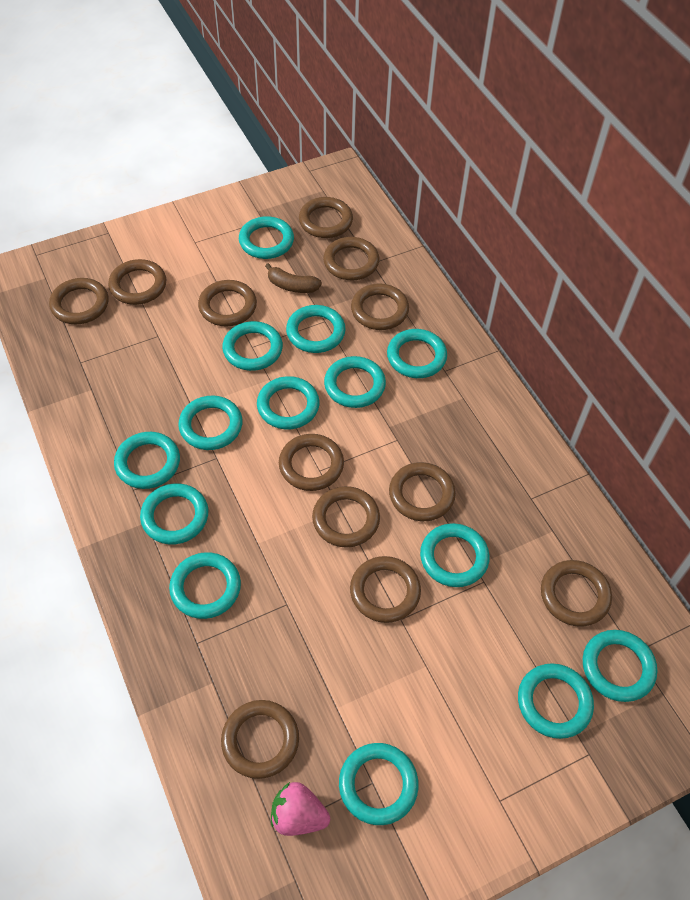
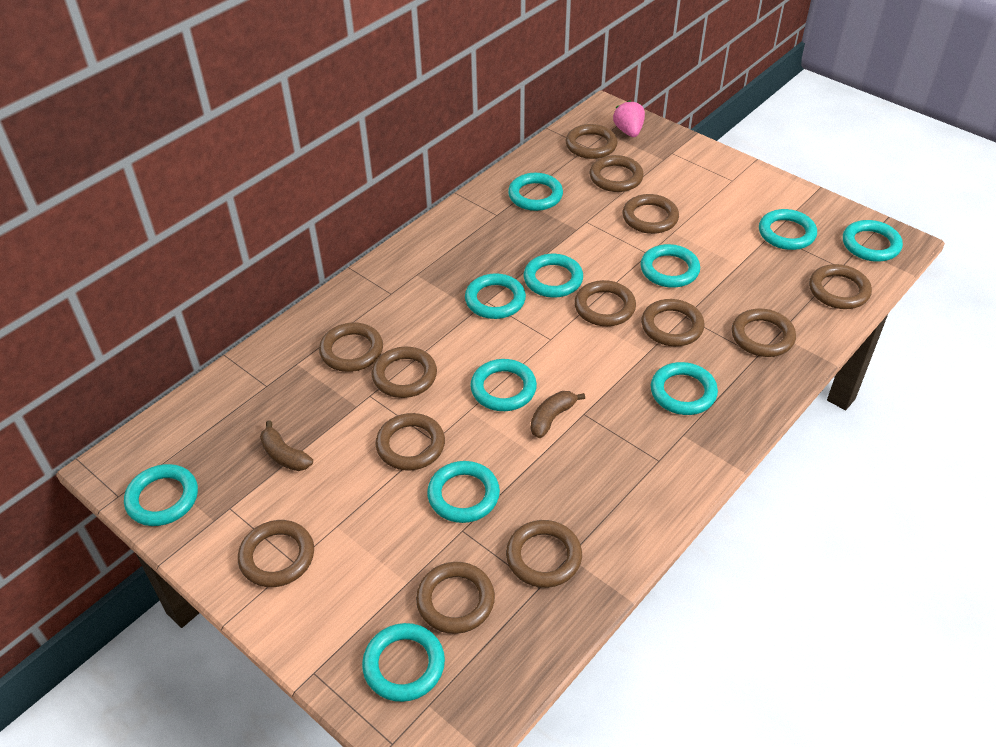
brown banana: [265,263,322,293] = 1 -> [260,420,313,471] [531,391,585,438] = 2
brown ring: [49,278,109,324] [108,259,166,305] [198,280,257,326] [221,700,299,779] [279,434,344,491] [299,197,353,238] [312,486,380,548] [323,237,379,280] [350,556,421,623] [351,283,409,330] [389,462,456,521] [541,560,612,627] = 12 -> [238,520,314,587] [319,323,383,372] [371,347,437,398] [375,413,445,470] [416,562,495,634] [506,520,582,588] [566,124,618,159] [574,280,636,326] [590,155,644,192] [623,194,679,234] [641,299,705,346] [732,309,796,357] [809,264,872,309] = 13
turquoise ring: [114,432,180,489] [140,483,209,545] [169,552,241,619] [178,396,242,450] [222,321,283,371] [239,216,294,259] [257,376,320,429] [286,305,346,353] [324,356,386,408] [339,743,419,825] [387,329,447,378] [420,523,490,587] [518,663,594,739] [583,630,658,702] = 14 -> [124,464,198,526] [362,623,445,702] [427,461,500,523] [465,273,526,319] [470,359,537,411] [508,173,563,211] [524,254,583,298] [641,244,700,288] [651,362,718,415] [759,209,817,250] [843,220,903,262] = 11

